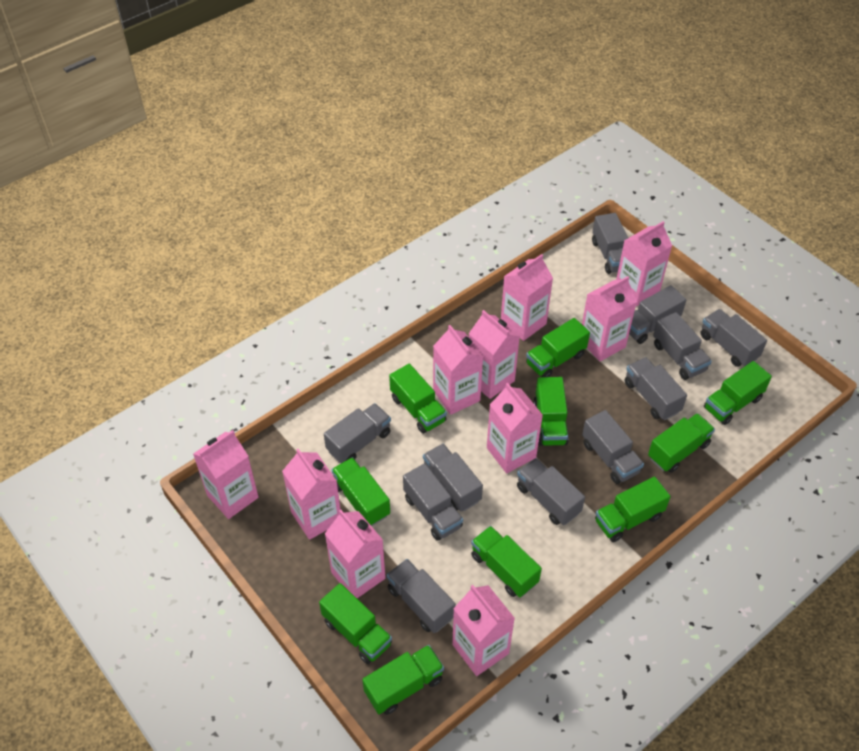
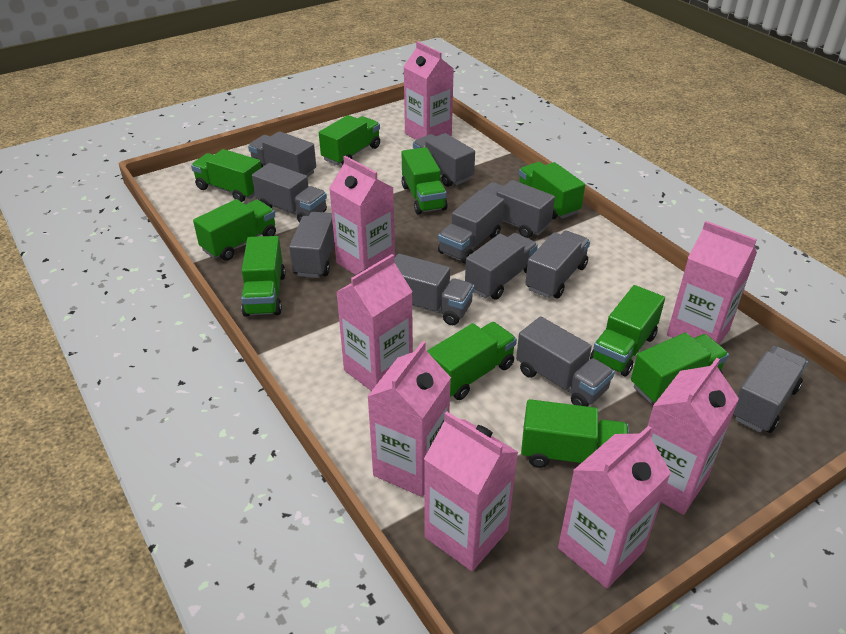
pink carton: [193,430,259,519] [282,449,341,540] [325,510,386,598] [433,325,483,415] [452,585,515,676] [469,310,520,399] [487,383,543,473] [501,254,553,341] [582,276,637,361] [616,221,672,306] = 10 -> [329,156,395,275] [337,254,413,391] [367,341,451,497] [404,41,454,140] [424,412,518,571] [558,426,671,589] [648,358,739,515] [667,221,757,344] = 8

